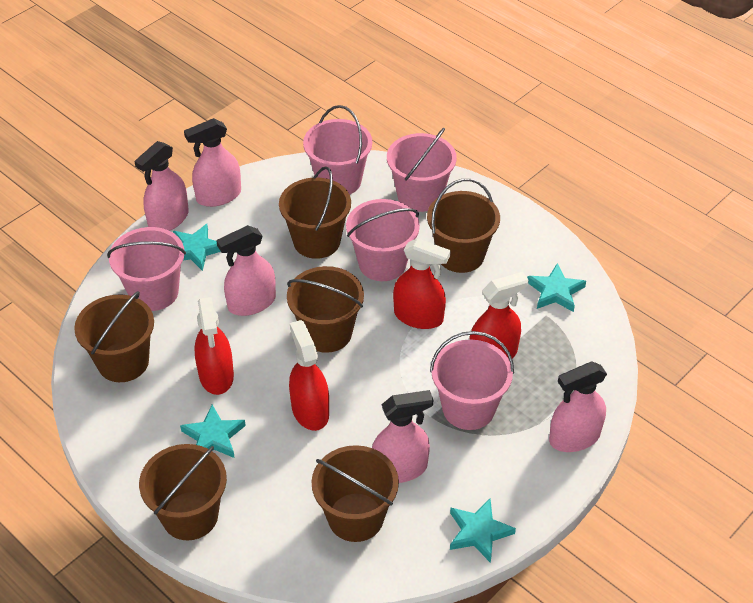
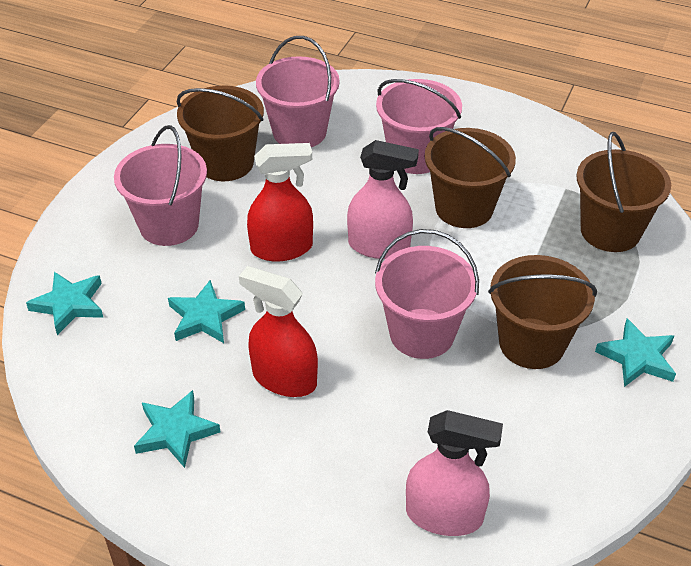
brown bucket: [74,291,154,382] [139,444,227,540] [279,166,351,259] [287,266,364,353] [312,445,399,542] [427,178,500,273] = 6 -> [176,86,264,181] [425,127,516,228] [488,255,597,369] [577,132,671,252] = 4
pink bucket: [107,227,186,311] [303,105,372,195] [346,199,420,281] [387,128,457,212] [430,331,514,430] = 5 -> [114,125,207,246] [256,36,340,147] [375,229,479,359] [376,79,462,174] = 4
pink spray bottle: [134,141,189,231] [184,118,241,207] [216,225,276,316] [372,390,433,483] [549,362,607,452] = 5 -> [347,140,419,259] [406,410,503,536] = 2
red spray bottle: [194,297,234,395] [289,320,329,431] [393,238,451,329] [469,272,529,359] = 4 -> [239,266,318,397] [247,143,313,261] = 2

